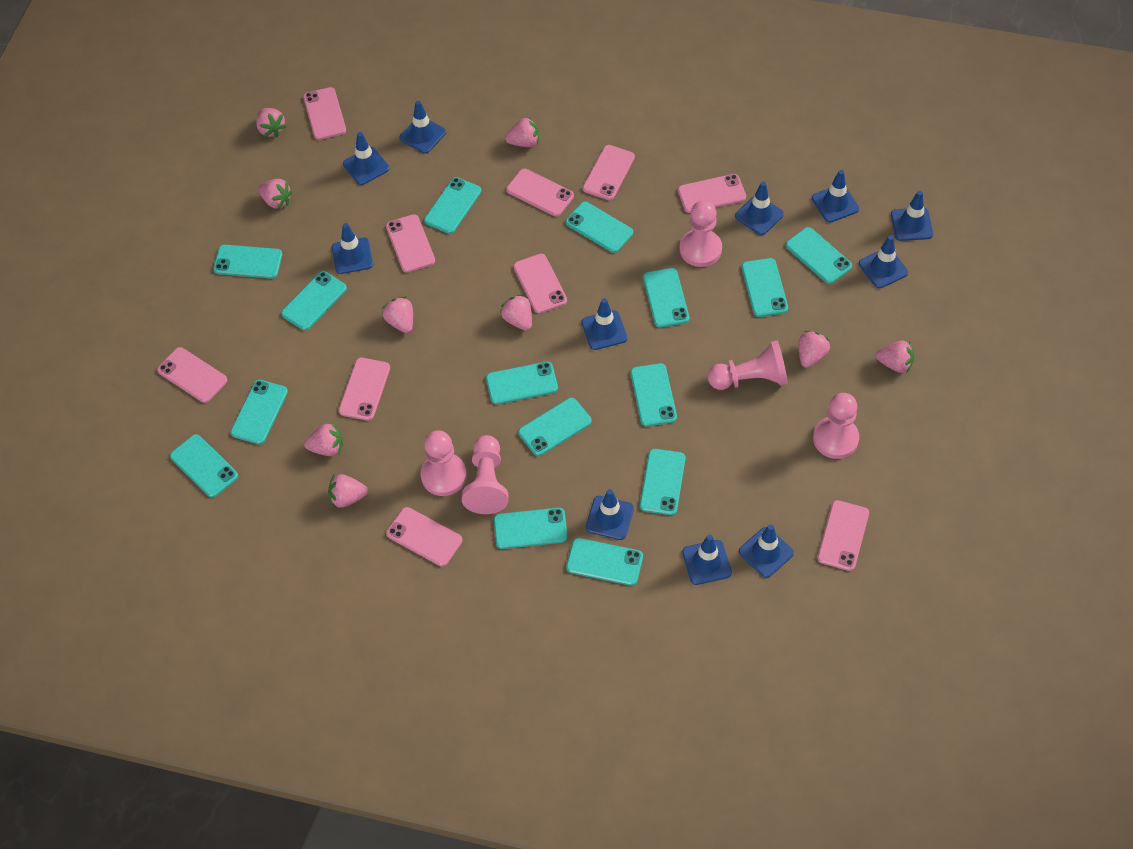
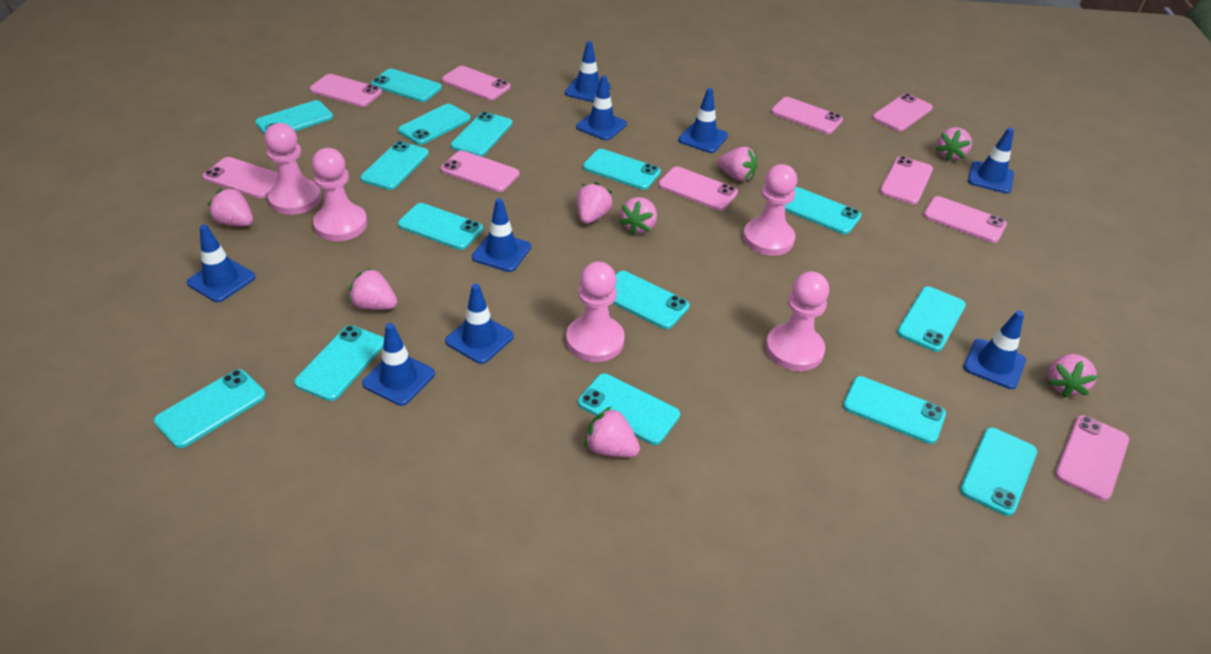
blue traffic cone: [332,223,373,274] [343,132,389,185] [399,101,446,154] [582,298,627,350] [586,489,634,540] [682,535,732,585] [735,182,784,235] [739,524,794,578] [812,170,859,223] [859,235,908,288] [891,191,933,241] = 11 -> [187,224,255,302] [362,323,435,406] [445,284,514,364] [472,198,531,272] [565,41,611,102] [576,76,627,140] [678,88,728,153] [963,311,1026,389] [968,128,1014,193] = 9
pink strawberry: [256,108,286,137] [258,179,292,210] [304,423,343,456] [328,474,368,508] [382,296,413,333] [500,294,532,331] [505,117,539,147] [798,330,830,368] [876,340,914,373] = 9 -> [208,187,253,226] [348,268,398,310] [577,182,613,224] [584,406,640,457] [620,197,657,235] [717,147,757,181] [936,127,972,161] [1048,354,1098,398] = 8

